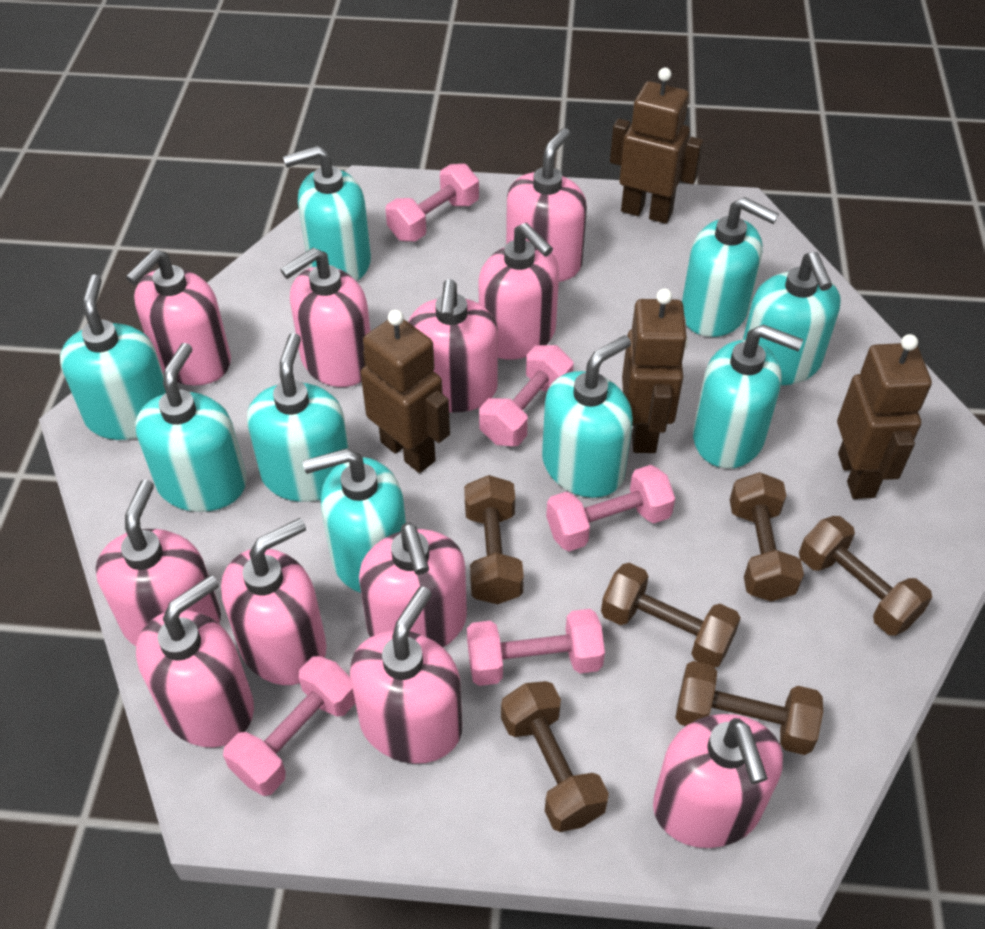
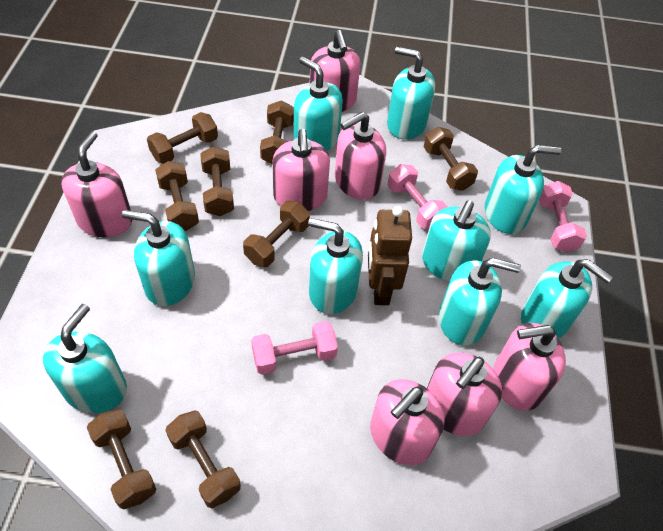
brown dumbbell: [464,475,524,604] [501,681,609,832] [601,563,740,668] [676,661,823,755] [730,472,804,601] [799,516,932,636] = 6 -> [87,409,156,510] [147,112,218,164] [155,161,199,231] [165,410,241,508] [200,146,234,216] [243,201,310,267] [260,100,294,164] [424,127,478,191] = 8
brown robot: [361,310,450,473] [610,68,703,224] [622,289,688,453] [837,334,932,499] = 4 -> [368,206,412,305] = 1
pink dumbbell: [223,656,355,796] [385,164,479,242] [467,609,605,686] [479,345,574,446] [546,465,675,551] = 5 -> [251,321,338,375] [387,164,448,229] [539,181,587,252] = 3
pink soap dispenser: [96,479,221,646] [126,249,231,386] [136,575,254,747] [221,518,326,685] [280,248,371,387] [350,586,462,764] [359,523,467,647] [408,279,498,412] [478,223,559,360] [506,128,587,282] [653,714,783,848] = 11 -> [61,131,132,237] [272,129,330,211] [309,30,360,112] [335,112,386,200] [370,379,444,465] [427,353,502,436] [493,323,566,411] = 7

